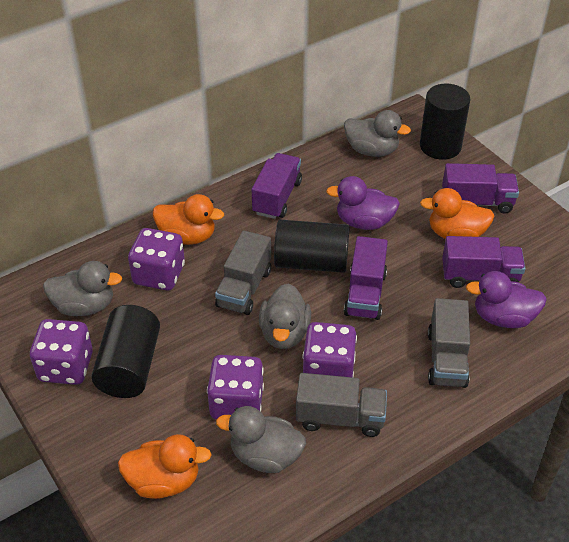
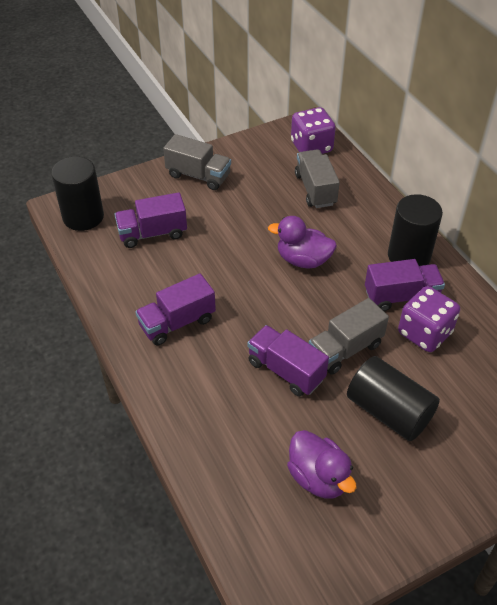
grey duck: [43,261,122,316] [216,406,306,473] [259,284,311,349] [344,110,411,157] = 4 -> none = 0
orange duck: [118,434,212,499] [153,194,224,245] [420,188,495,239] = 3 -> none = 0
purple dice: [30,319,93,385] [128,228,185,290] [207,355,264,420] [303,322,357,377] = 4 -> [291,107,336,154] [398,286,460,352] = 2

